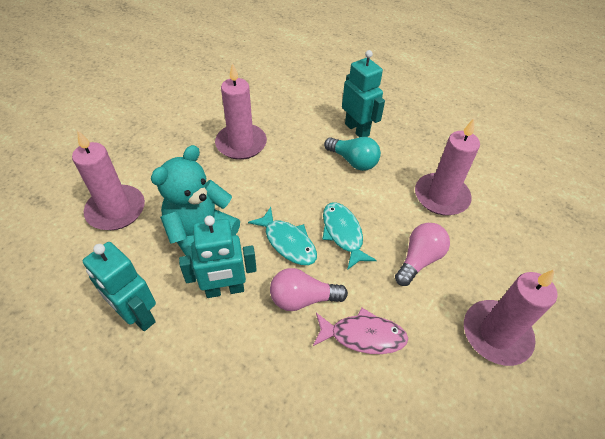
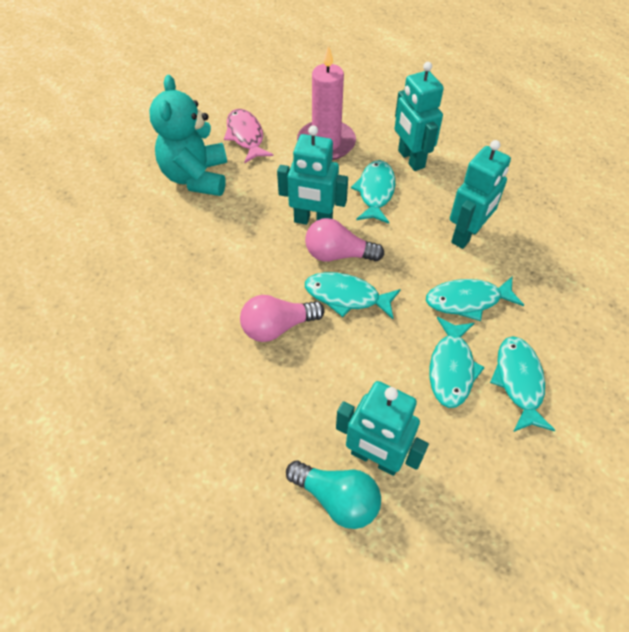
pink candle: [72,130,145,230] [215,63,267,160] [415,119,480,215] [464,269,557,366] = 4 -> [297,45,356,160] = 1
turquoise fish: [248,207,317,265] [322,202,377,270] = 2 -> [305,272,401,319] [351,160,395,224] [426,277,524,321] [429,317,485,408] [490,336,555,432] = 5
turquoise robot: [83,242,156,331] [179,216,257,298] [342,50,385,137] = 3 -> [277,125,348,225] [336,381,429,476] [395,62,444,171] [450,140,511,249] = 4

